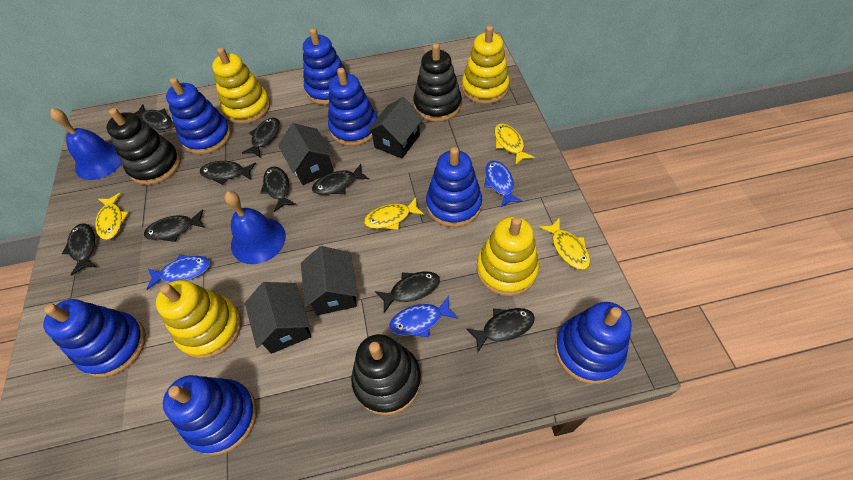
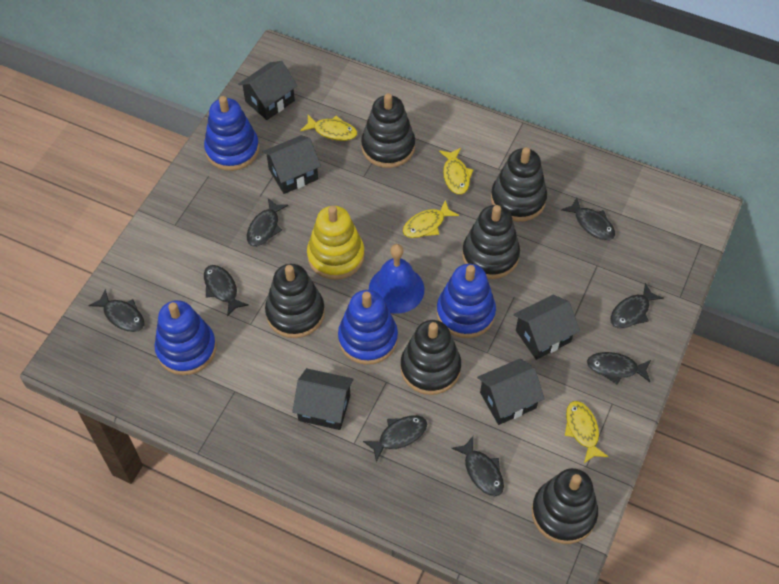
black fish: [62,223,96,276] [134,104,172,130] [144,209,205,242] [200,161,256,185] [242,118,280,158] [260,166,296,212] [312,164,369,195] [375,271,440,313] [466,308,535,352] = 9 -> [88,289,144,332] [204,265,249,317] [247,198,288,247] [363,415,427,462] [451,436,504,496] [561,197,615,240] [587,352,651,385] [610,283,663,329] = 8
black house: [245,282,311,354] [278,123,334,185] [301,246,357,315] [367,97,423,158] = 4 -> [238,61,297,120] [262,135,321,194] [292,368,354,430] [477,358,545,425] [513,295,580,360] = 5
black stacking toy: [106,108,181,185] [351,334,421,415] [413,43,462,122] = 3 -> [265,264,325,338] [361,93,415,168] [400,320,461,395] [462,205,520,279] [491,147,547,222] [532,468,598,544] = 6
blue bell: [50,108,122,180] [224,191,286,264] = 2 -> [369,244,425,314] = 1
blue fish: [147,254,210,290] [389,296,458,337] [484,161,523,207] = 3 -> none = 0
blue stacking toy: [43,299,146,377] [163,375,257,455] [166,78,231,155] [303,28,347,105] [328,68,377,146] [426,147,482,227] [554,302,632,384] = 7 -> [154,300,216,375] [204,96,259,171] [338,290,398,365] [437,264,496,338] = 4
yellow stacking toy: [156,280,242,359] [212,47,270,124] [462,26,510,104] [476,216,539,296] = 4 -> [307,206,365,280] = 1

